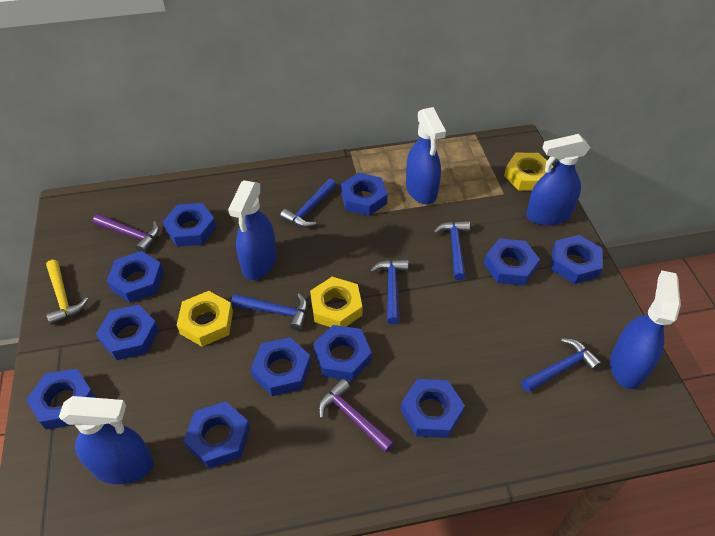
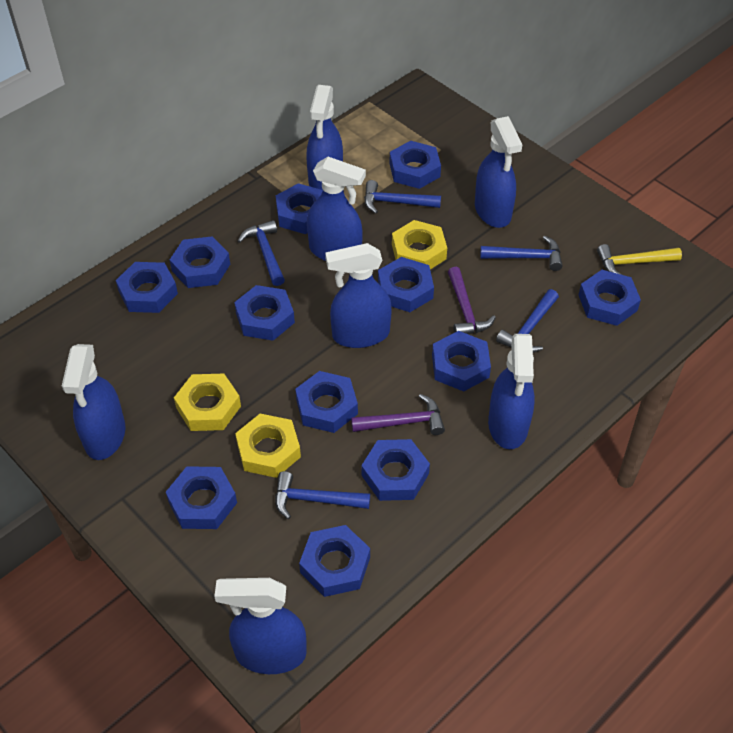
blue nut: [26,369,96,430] [96,305,159,360] [106,251,164,303] [163,203,217,247] [184,401,250,468] [251,337,311,396] [313,325,372,381] [341,173,387,216] [401,379,465,438] [484,238,540,286] [551,235,603,284] = 11 -> [116,262,178,313] [166,466,237,529] [170,236,230,288] [234,285,295,341] [276,183,323,234] [295,371,358,433] [299,525,370,597] [361,439,430,501] [378,257,434,312] [389,141,441,189] [432,331,491,392] [579,270,641,326] = 12
blue spray bottle: [59,396,154,484] [228,180,277,280] [406,107,446,204] [526,134,590,226] [610,270,681,389] = 5 -> [62,344,125,460] [214,578,307,674] [306,85,343,190] [307,157,366,261] [325,243,392,348] [475,116,522,228] [488,334,535,449] = 7

